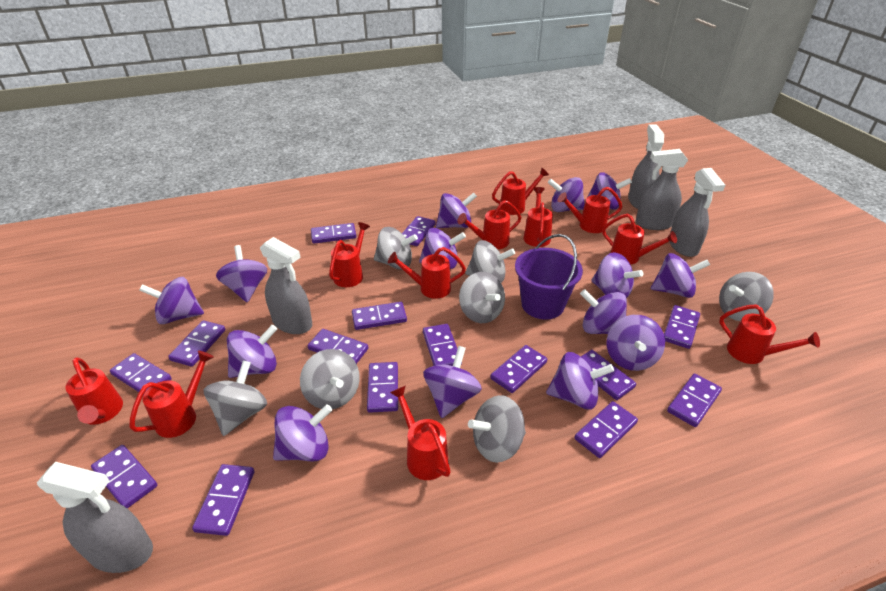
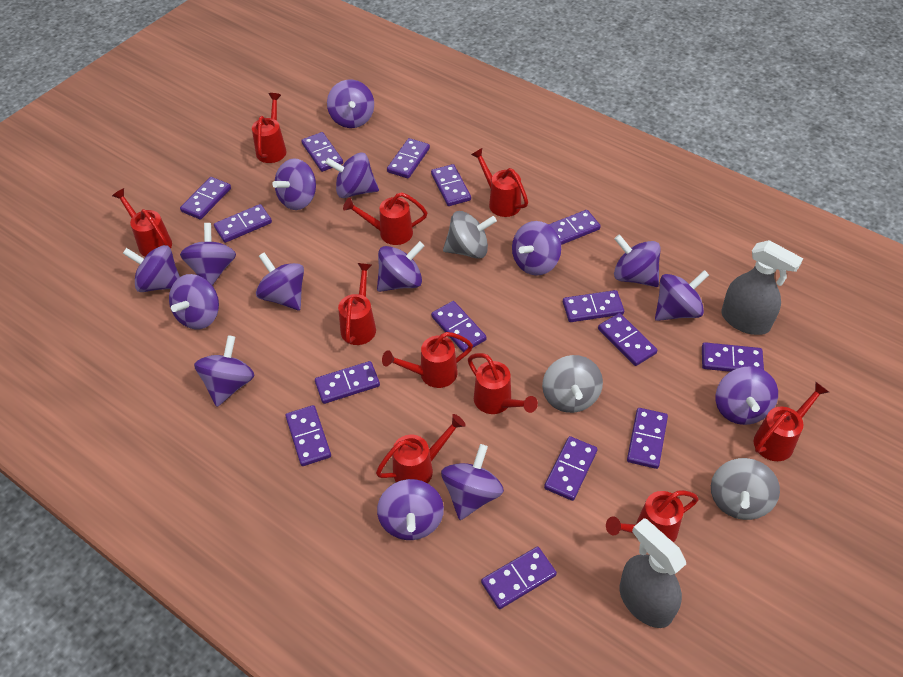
grey spinning top: [204,361,267,436] [300,349,360,409] [374,227,418,270] [459,272,505,323] [465,240,515,283] [468,395,526,463] [719,272,774,321] = 7 -> [443,211,497,259] [542,355,603,413] [711,458,780,520] = 3
grey spray bottle: [37,462,153,573] [260,237,312,334] [628,124,664,209] [636,149,688,230] [669,168,725,257] = 5 -> [620,518,686,628] [721,240,803,335] = 2
purple bucket: [515,234,583,319] = 1 -> none = 0
purple spinning top: [139,277,204,324] [216,245,267,302] [227,325,277,378] [273,404,332,461] [419,228,466,269] [423,346,482,418] [436,192,477,228] [546,352,614,409] [548,177,585,212] [580,289,627,334] [585,172,632,210] [591,252,643,298] [607,315,665,371] [651,253,710,298] = 14 -> [122,245,180,292] [169,274,219,330] [180,223,236,286] [194,335,255,407] [256,252,304,310] [272,158,316,210] [325,152,379,198] [327,79,374,128] [377,241,424,292] [377,479,444,540] [441,444,504,520] [512,221,561,276] [614,234,661,287] [655,270,709,321] [716,366,778,425] = 15
red watering can: [65,357,123,425] [129,351,214,438] [329,222,370,287] [388,247,466,299] [390,385,451,480] [457,200,522,249] [492,168,549,215] [523,187,553,247] [557,187,623,233] [602,213,677,264] [719,304,820,364] = 11 -> [112,188,172,257] [252,93,287,163] [338,263,376,345] [343,192,427,245] [376,414,466,483] [382,332,473,388] [468,353,538,414] [471,148,528,217] [606,490,699,543] [754,381,829,461] = 10

